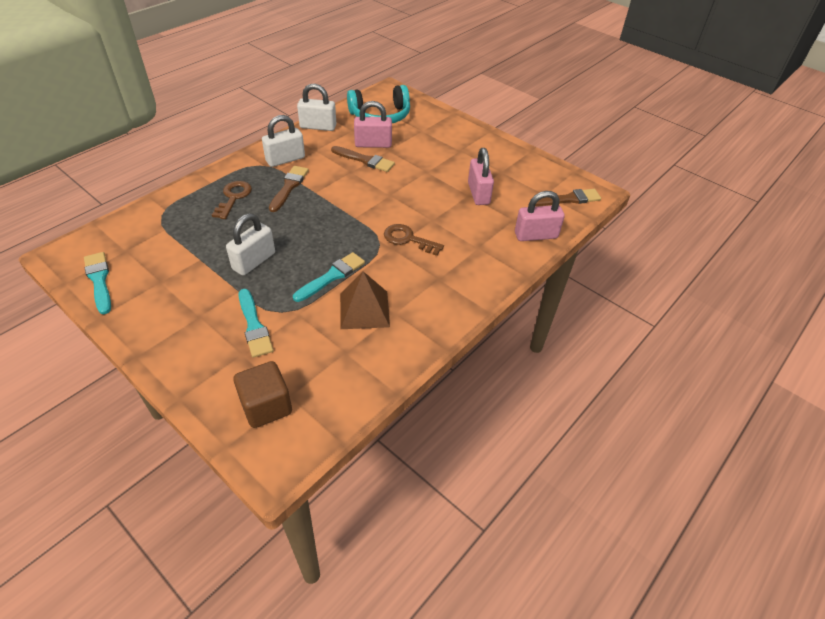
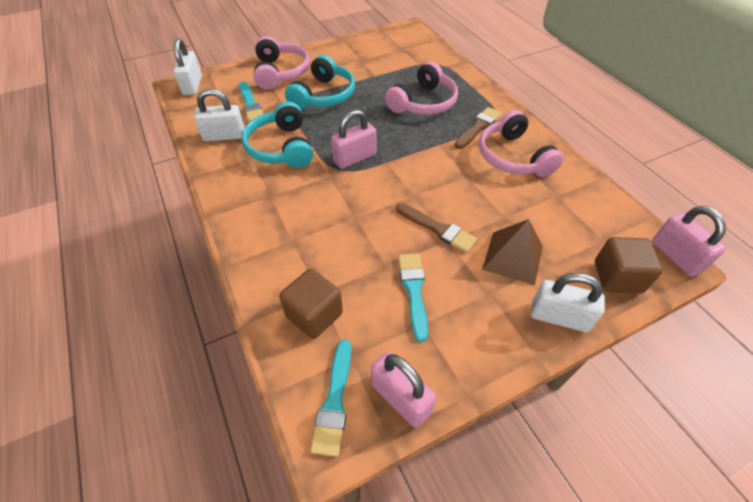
brown brush: [269,166,309,212] [331,146,395,172] [530,189,601,206] = 3 -> [396,203,477,253] [455,107,502,149] = 2
brown cube: [234,361,292,428] = 1 -> [279,269,343,339] [595,237,663,294] = 2
brown key: [212,181,252,219] [384,224,444,256] = 2 -> none = 0
pink headphones: none = 0 -> [253,36,310,90] [385,62,458,115] [479,110,564,177] = 3
turquoise headphones: [347,85,410,123] = 1 -> [242,102,313,168] [285,55,355,110] = 2

